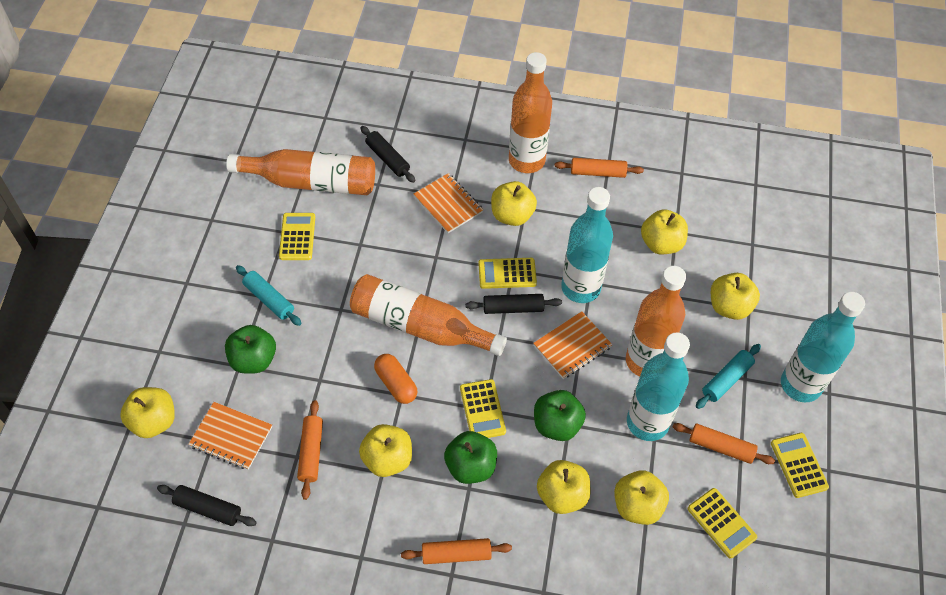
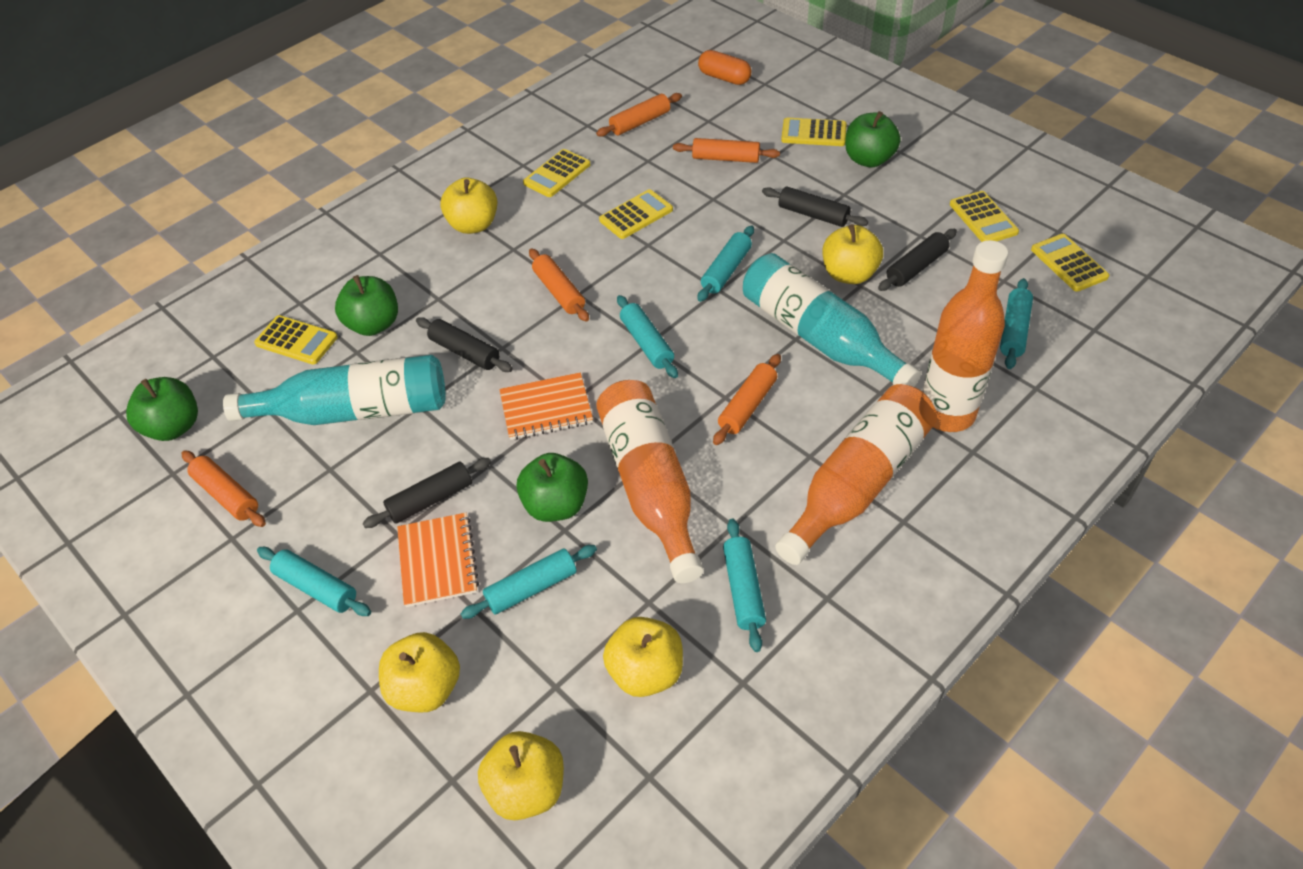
black rolling pin: [157,485,257,526] [360,126,415,183] [465,294,562,314] = 3 -> [362,458,491,528] [416,317,513,372] [762,187,868,227] [878,229,957,291] = 4
green apple: [225,325,276,374] [444,431,497,484] [534,390,586,441] = 3 -> [126,377,198,441] [335,275,398,336] [517,453,588,522] [845,111,900,167] = 4
orange bottle: [226,149,375,195] [350,274,507,356] [509,52,552,173] [626,266,686,376] = 4 -> [596,380,703,583] [775,384,937,565] [923,240,1008,432] = 3
orange notebook: [188,402,272,470] [414,173,483,233] [533,311,612,379] = 3 -> [397,513,479,607] [499,372,593,440] = 2
orange rolling pin: [297,400,323,500] [401,538,512,564] [555,158,644,178] [673,423,775,464] = 4 -> [182,450,266,527] [529,248,589,322] [596,93,682,137] [673,138,780,163] [713,354,781,445] = 5
turquoise bottle: [561,187,613,303] [627,332,690,441] [781,292,865,402] = 3 -> [223,355,446,425] [743,253,921,387] = 2
turquoise rolling pin: [236,265,301,326] [696,344,761,409] = 2 -> [257,547,371,616] [460,545,597,619] [617,295,678,378] [697,225,754,302] [723,519,766,652] [1000,278,1033,369] = 6
yellow apple: [120,387,175,438] [359,424,412,477] [491,181,537,226] [537,460,590,514] [614,470,669,525] [641,209,688,254] [711,273,760,320] = 7 -> [379,632,460,713] [440,177,497,234] [478,731,564,820] [603,617,683,697] [822,224,883,284] = 5
yellow calculator: [279,213,315,260] [460,379,506,438] [478,258,537,289] [688,488,757,559] [771,433,829,498] = 5 -> [254,315,338,365] [523,149,591,197] [599,189,673,239] [781,118,847,146] [950,191,1019,242] [1031,234,1109,292] = 6

